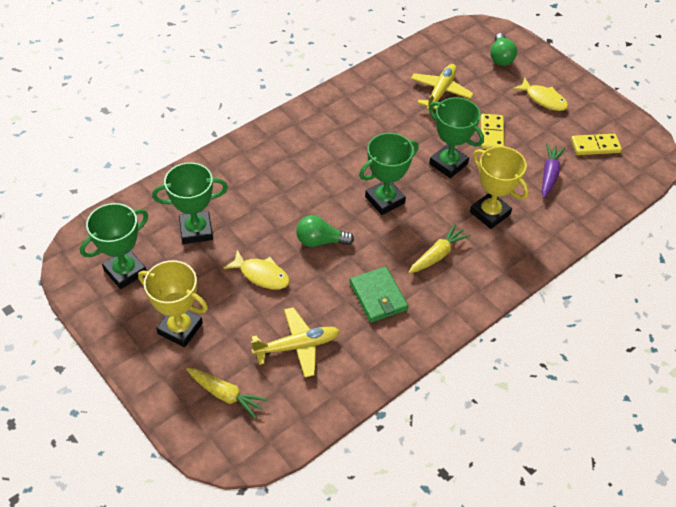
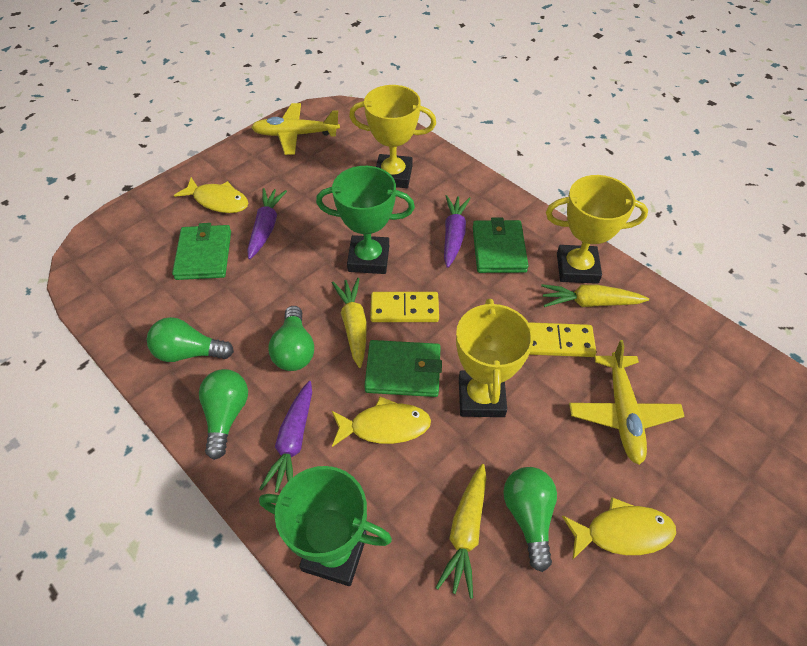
green light bulb: [296,215,354,247] [490,33,517,66] = 2 -> [147,317,234,362] [199,369,248,460] [269,306,314,371] [503,467,557,572] = 4
green trophy: [80,203,148,289] [152,162,228,244] [359,133,419,215] [429,97,484,178] = 4 -> [259,466,392,586] [316,166,415,274] = 2
green wallet: [349,266,408,323] = 1 -> [172,223,231,280] [364,340,442,397] [473,217,528,273] = 3
purple carrot: [542,143,565,198] = 1 -> [247,188,287,259] [260,381,312,493] [444,195,471,268] = 3
yellow carrot: [186,368,268,419] [408,224,471,274] = 2 -> [332,278,366,368] [435,464,487,599] [541,284,649,307] = 3
yellow fish: [223,250,290,289] [513,78,568,111] = 2 -> [174,177,248,213] [331,397,431,447] [562,497,676,559] = 3
yellow trophy: [138,260,208,347] [470,146,529,229] = 2 -> [349,85,436,188] [456,299,533,417] [546,175,648,284] = 3

